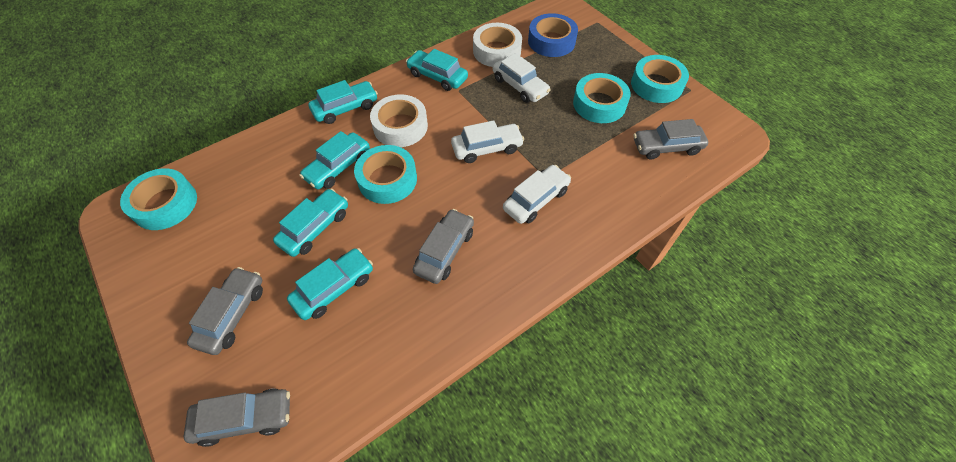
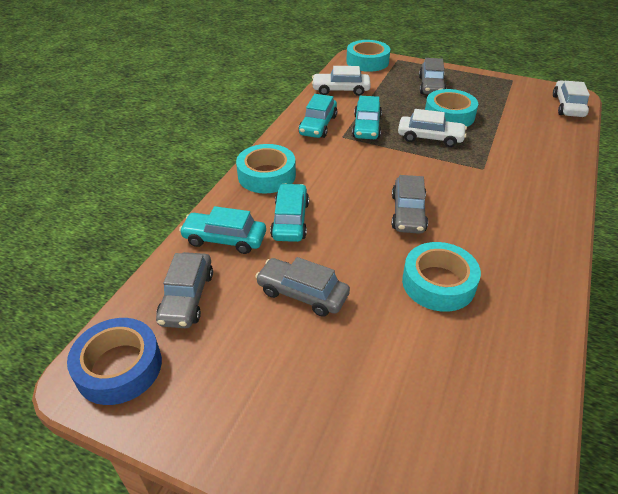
turquoise car: [273,189,348,257] [287,248,373,320] [299,131,370,189] [308,80,378,124] [406,49,468,91] = 5 -> [179,206,266,254] [270,183,309,242] [299,94,337,138] [352,96,382,139] = 4
white tape: [370,94,428,147] [473,23,522,67] = 2 -> none = 0

